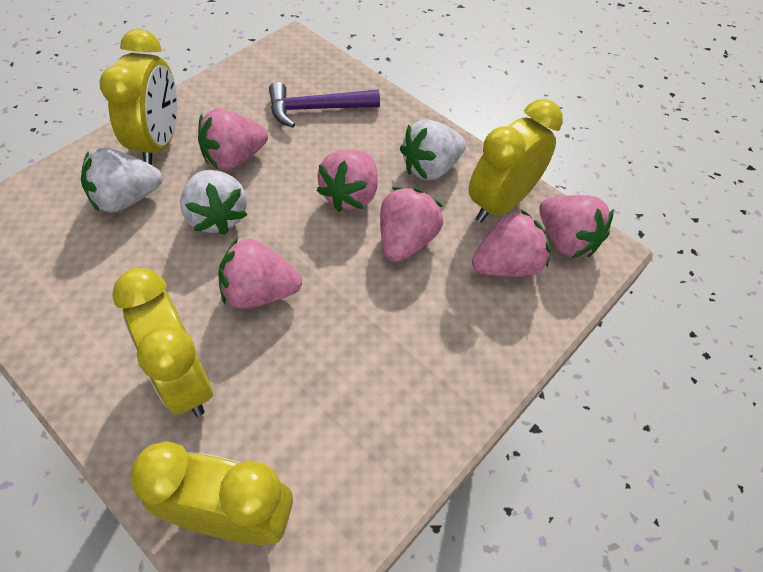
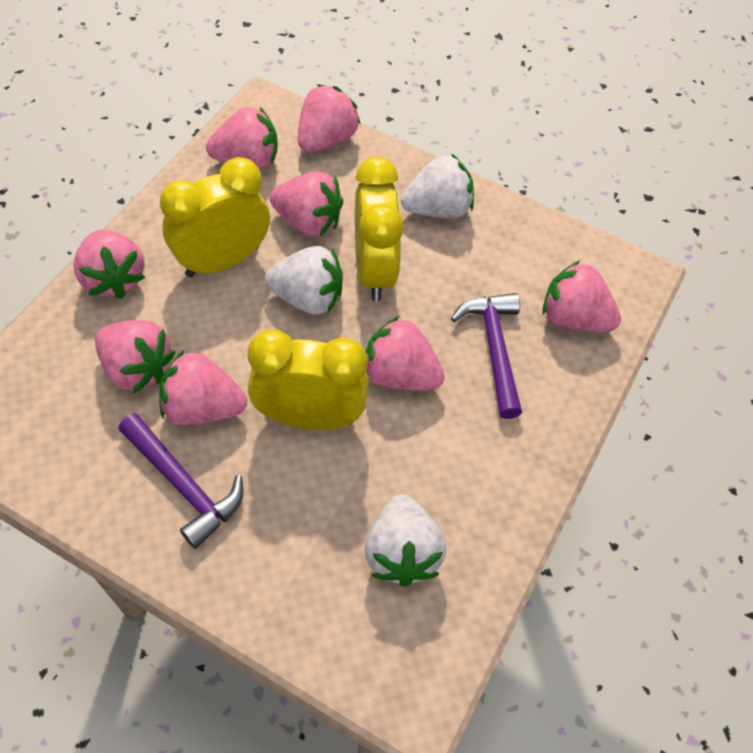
pink strawberry: [198,108,268,171] [218,238,302,309] [317,149,378,212] [380,187,443,262] [472,210,550,277] [539,195,614,258] = 6 -> [73,230,145,299] [95,320,176,394] [159,350,247,425] [206,107,278,170] [270,171,343,236] [298,84,361,152] [366,316,445,391] [543,260,621,332] = 8
purple hammer: [269,82,380,128] = 1 -> [118,413,243,549] [451,293,522,419] = 2
yellow clock: [100,29,177,165] [112,268,213,417] [130,441,293,545] [469,99,563,223] = 4 -> [160,157,270,277] [248,330,369,430] [355,157,404,301] = 3

